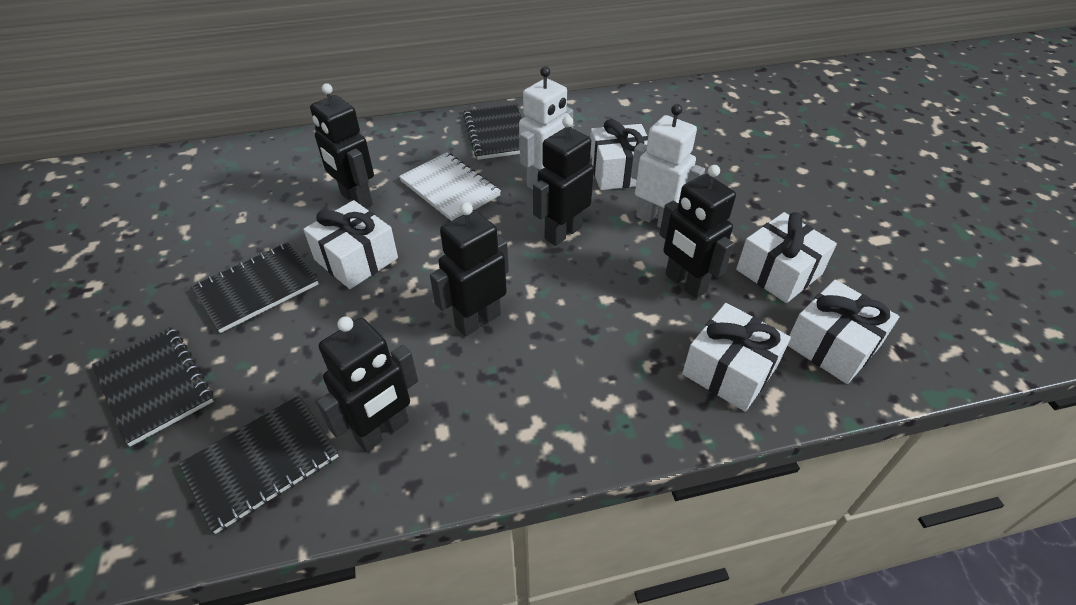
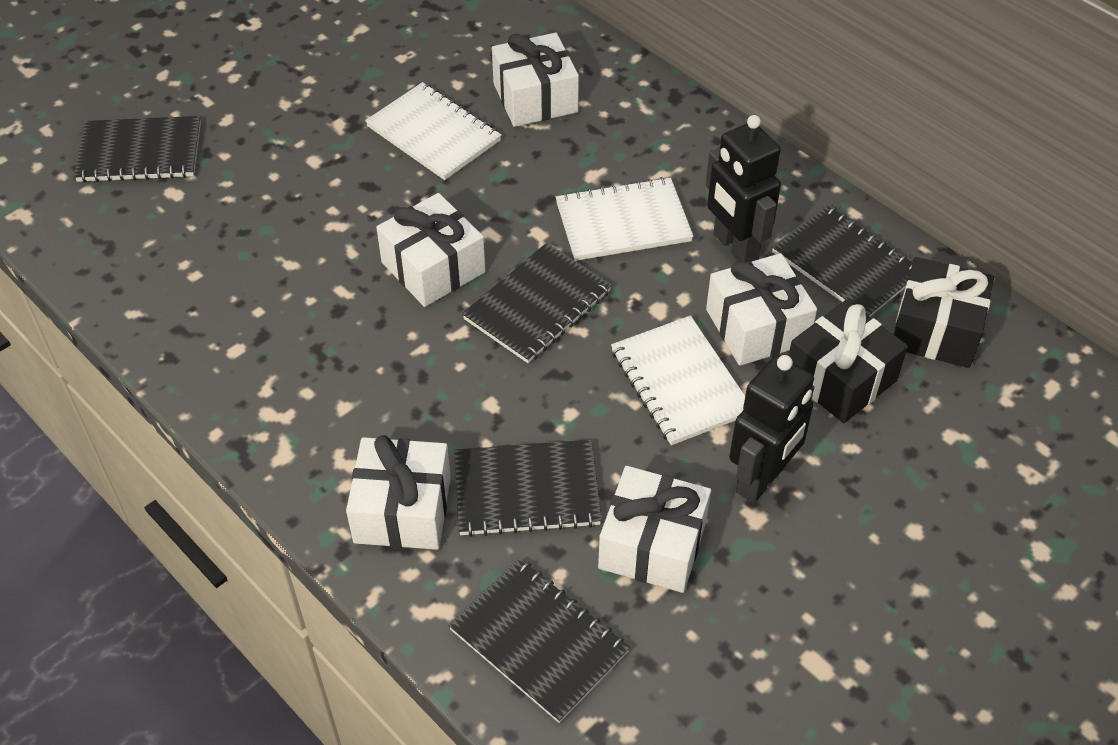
black gift: none = 0 -> [788,300,908,423] [893,257,994,368] = 2
black notebook: [92,326,214,447] [179,395,338,534] [191,242,319,333] [463,104,522,160] = 4 -> [74,116,201,183] [448,558,630,723] [454,440,602,537] [462,243,612,363] [772,205,913,317] = 5
black robot: [310,83,374,208] [317,316,418,452] [430,202,509,337] [533,116,594,246] [659,165,736,299] = 5 -> [706,115,781,262] [729,355,814,503] = 2
white notebook: [399,152,501,221] = 1 -> [365,82,501,180] [556,177,693,261] [611,316,745,445] = 3
white robot: [519,66,573,189] [631,104,705,228] = 2 -> none = 0

